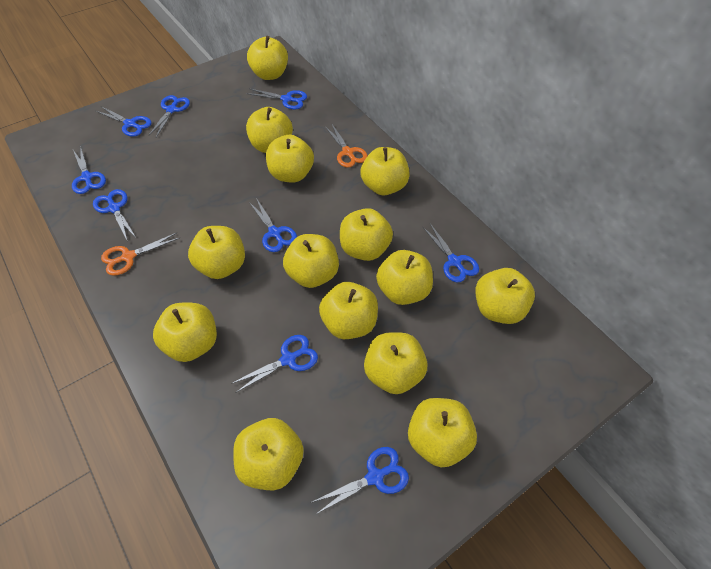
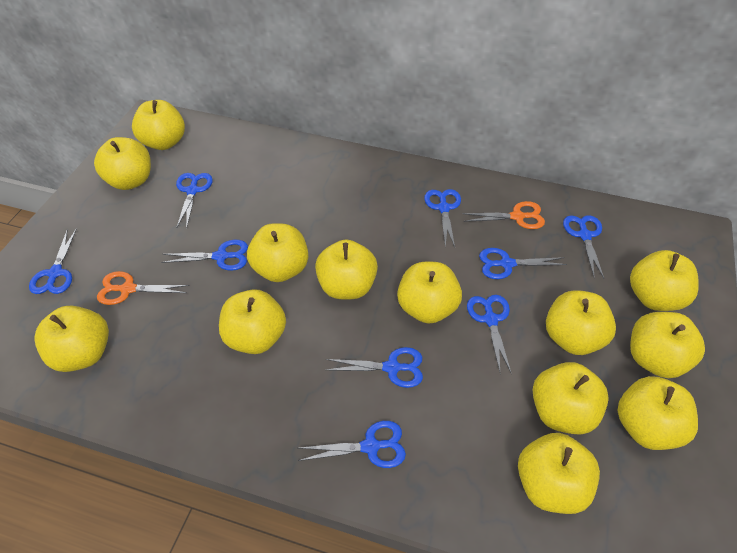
yellow apple: [153,303,217,362] [188,226,245,279] [233,418,304,490] [246,107,293,153] [247,36,288,80] [266,135,314,182] [283,234,339,288] [319,282,378,339] [340,208,393,261] [361,147,410,195] [364,332,427,394] [376,250,433,305] [408,398,477,467] [475,268,535,324] = 14 -> [35,306,109,372] [94,137,151,190] [132,100,185,150] [219,289,286,354] [247,223,308,282] [315,239,378,299] [397,262,462,324] [518,433,600,514] [533,362,609,435] [546,290,616,355] [618,376,698,450] [630,250,699,311] [630,312,705,378] = 13

